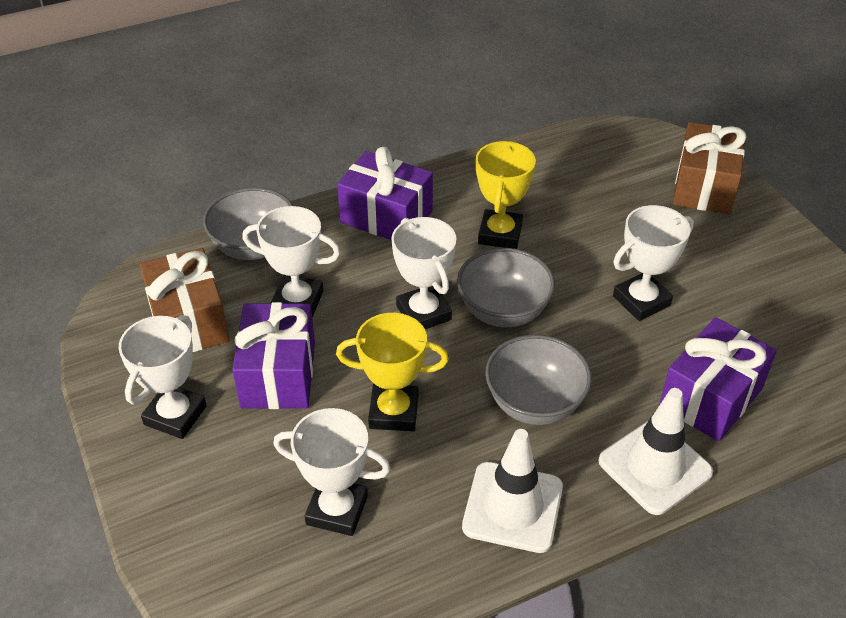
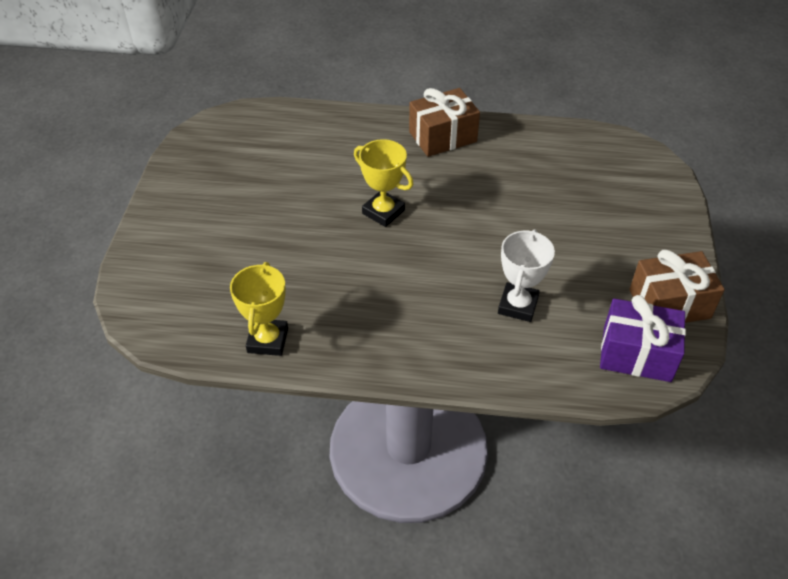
grey bowl: [203,187,293,260] [457,248,555,327] [485,335,592,425] = 3 -> none = 0
purple gift: [232,302,315,409] [337,147,433,240] [659,317,777,442] = 3 -> [600,295,686,382] = 1
white traffic cone: [462,429,563,553] [598,388,713,515] = 2 -> none = 0
white trophy: [119,315,207,439] [242,206,340,318] [273,408,391,536] [391,217,457,329] [613,205,694,321] = 5 -> [498,229,555,322] = 1

